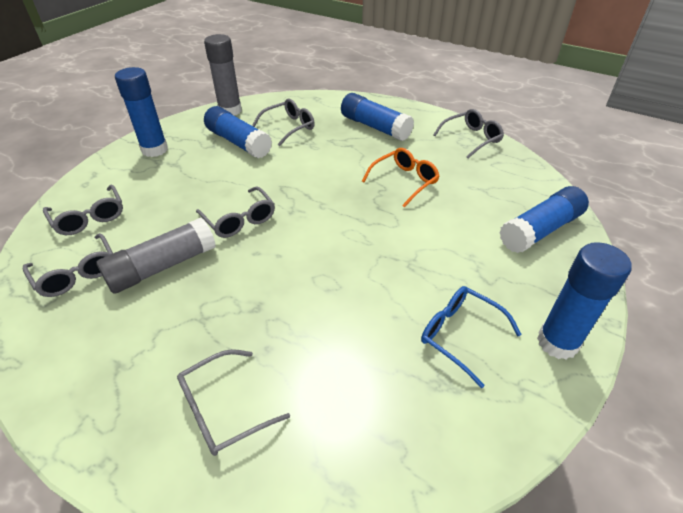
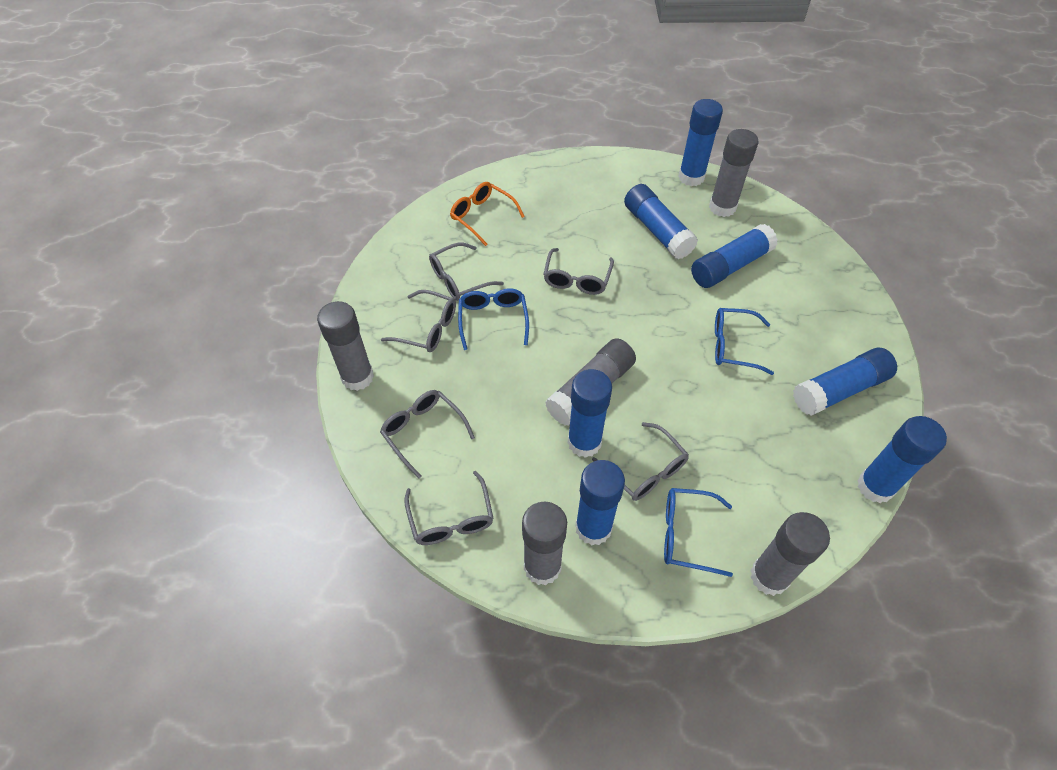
blue glasses: [421,286,522,388] = 1 -> [458,288,529,350] [664,488,733,577] [715,308,774,375] = 3
blue glue stick: [115,67,168,157] [204,106,272,158] [341,93,414,141] [499,186,589,253] [537,242,631,360] = 5 -> [567,369,612,458] [575,460,625,545] [624,184,698,259] [678,99,723,186] [691,224,778,288] [793,348,897,416] [857,416,947,503] = 7
grey glue stick: [96,218,216,294] [204,34,242,116] = 2 -> [317,301,374,391] [522,502,567,586] [545,338,636,426] [709,129,758,217] [750,512,830,596] = 5

